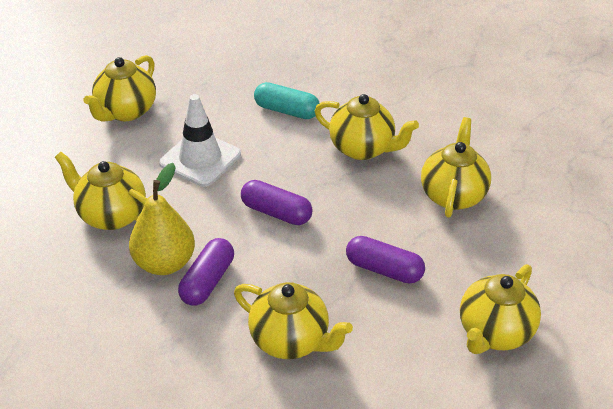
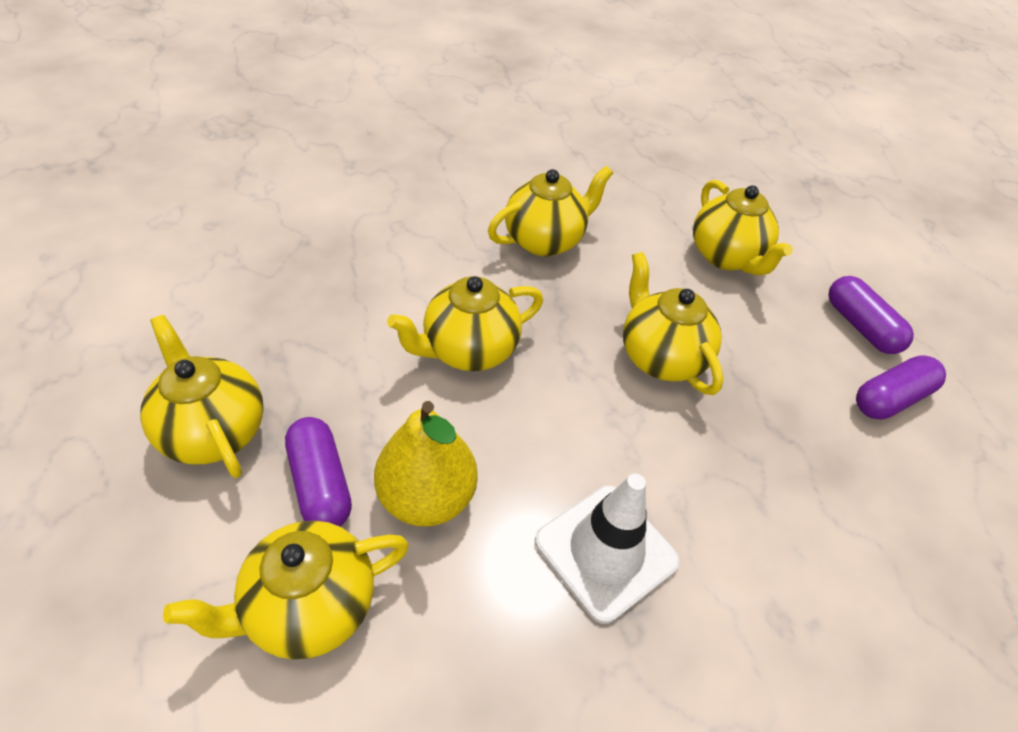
turquoise capsule: [254,82,319,119] = 1 -> none = 0

